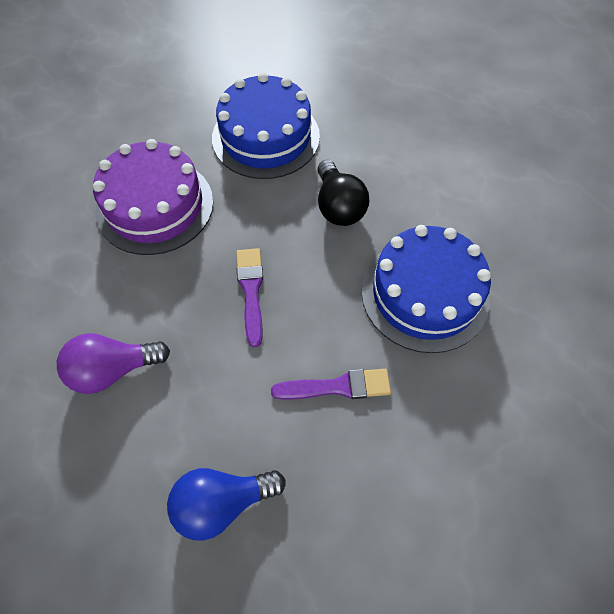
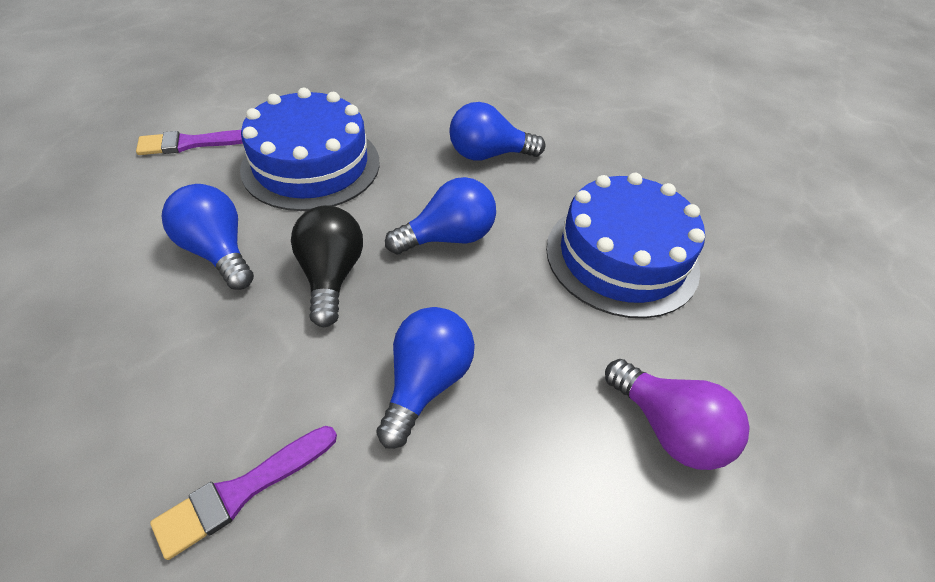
blue light bulb: [167,468,286,541] = 1 -> [162,184,254,290] [376,307,475,449] [385,177,496,255] [449,102,545,161] = 4
purple cake: [93,139,213,255] = 1 -> none = 0

